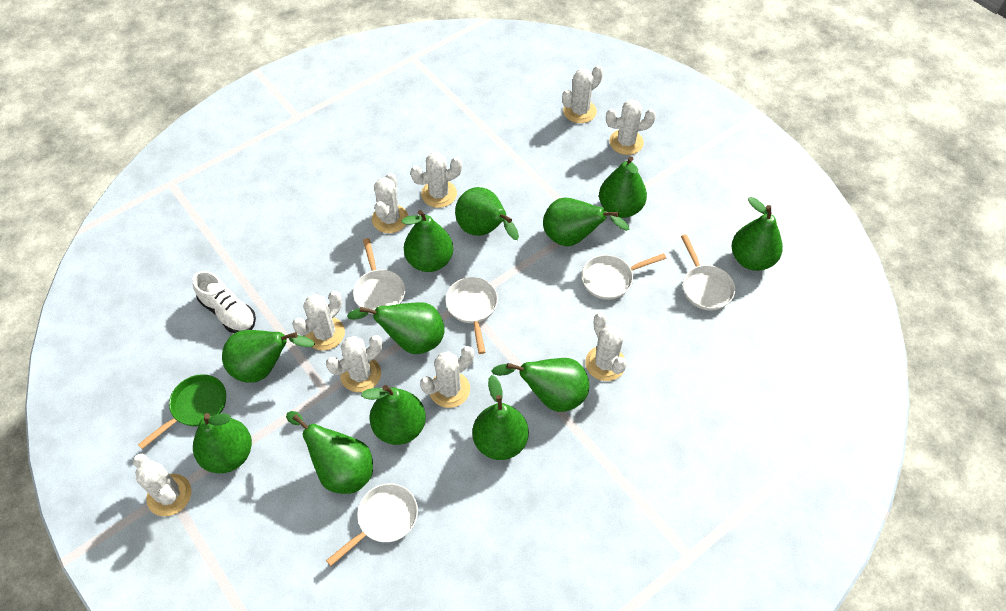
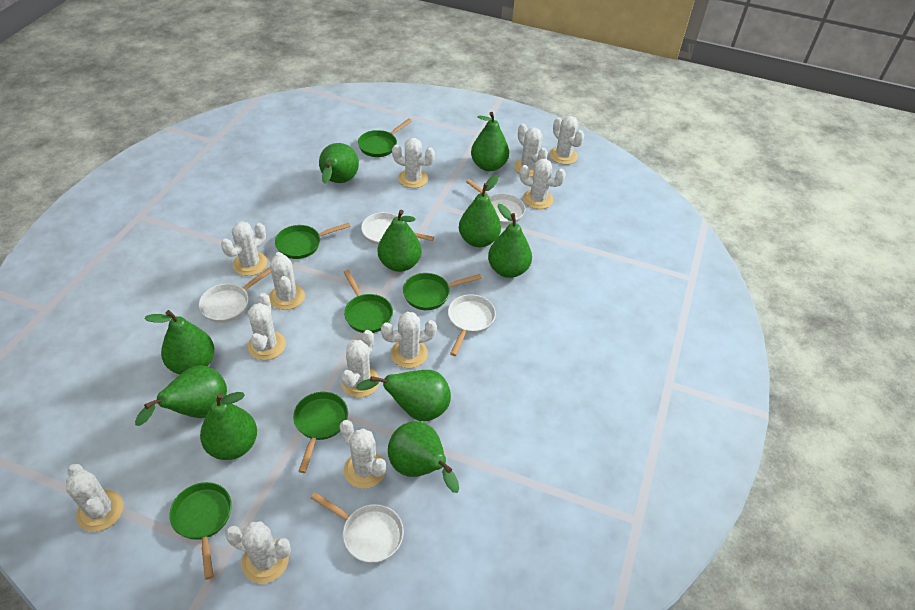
green pan: [138,374,226,449] = 1 -> [169,482,232,580] [275,223,351,259] [293,392,348,473] [344,270,393,333] [358,119,412,157] [403,273,482,310] = 6
green pear: [193,413,252,473] [222,330,315,383] [286,411,373,494] [347,302,445,354] [361,385,426,445] [402,210,453,272] [455,187,519,240] [472,375,529,460] [491,358,589,412] [543,198,629,246] [599,156,647,218] [732,197,783,271] = 12 -> [135,365,227,426] [144,310,214,374] [200,392,257,460] [319,143,359,184] [356,370,451,421] [378,210,422,272] [388,421,459,493] [459,175,501,247] [471,112,509,171] [488,204,532,278] = 10
white cactus: [133,454,192,516] [292,291,345,351] [326,335,383,392] [372,173,408,233] [410,152,462,208] [420,346,474,408] [562,65,603,123] [585,313,627,381] [606,99,656,155] = 9 -> [66,464,124,532] [221,221,267,276] [225,521,291,584] [248,293,286,360] [269,252,305,310] [340,420,386,488] [341,330,379,397] [381,312,437,368] [392,138,435,188] [515,124,548,177] [519,159,566,209] [550,116,584,165] = 12
white shoe: [192,271,256,333] = 1 -> none = 0

